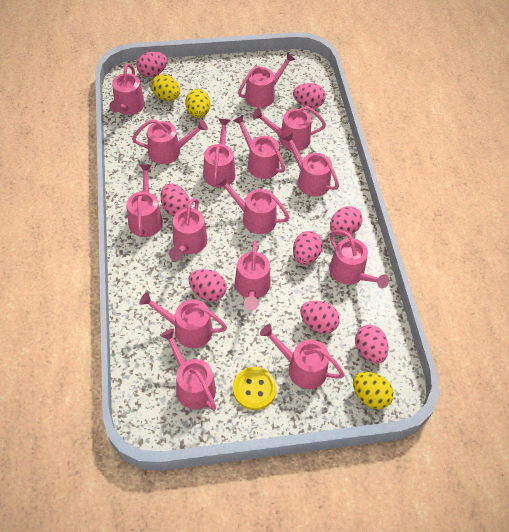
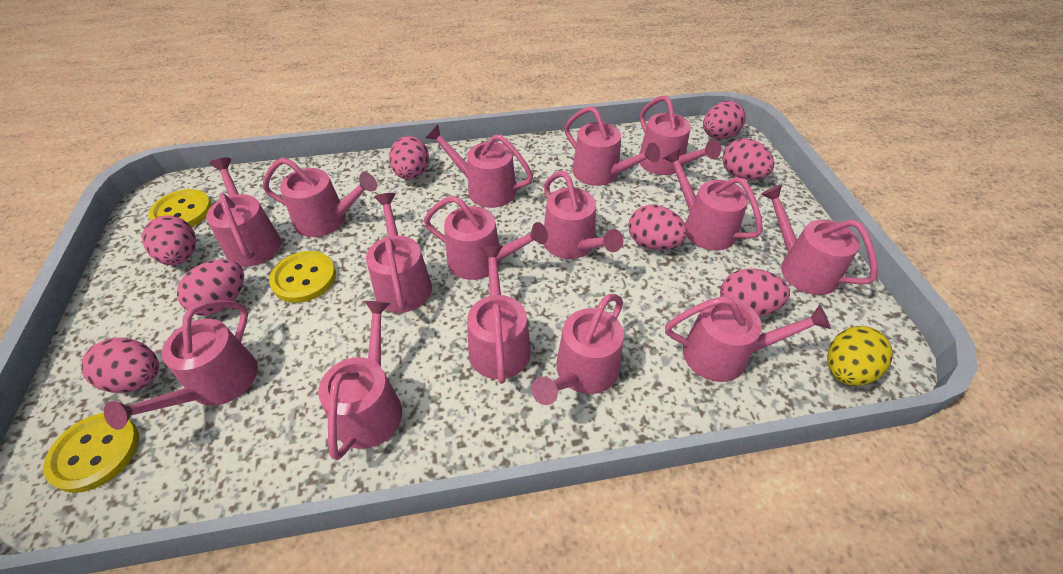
yellow button: [233,367,277,410] = 1 -> [43,413,139,493] [148,189,212,227] [269,251,336,303] = 3
yellow egg: [151,74,180,101] [185,89,210,118] [353,372,394,409] = 3 -> [827,326,893,386] = 1

